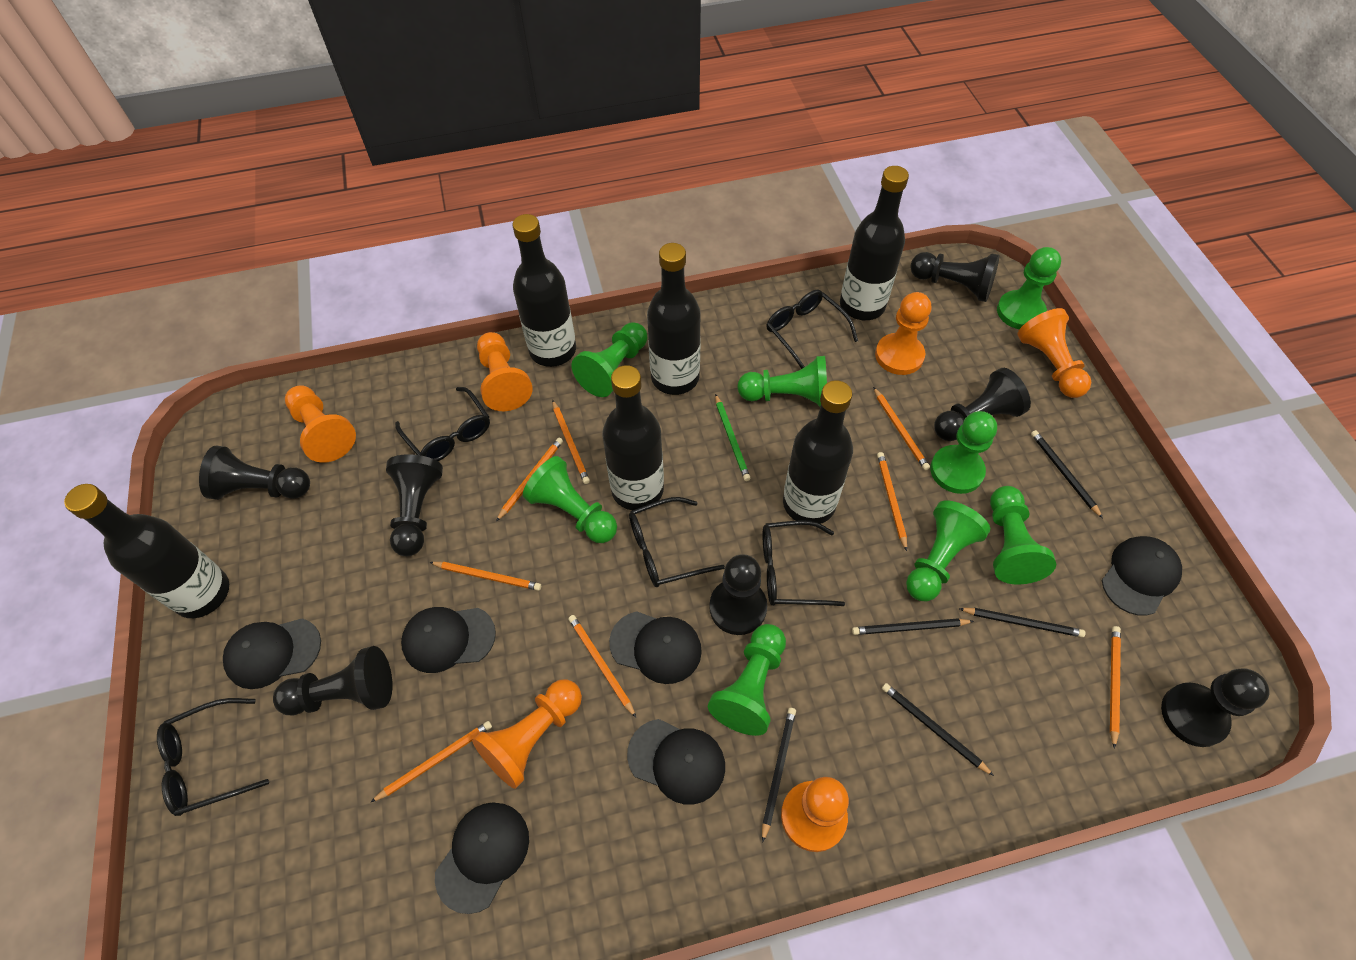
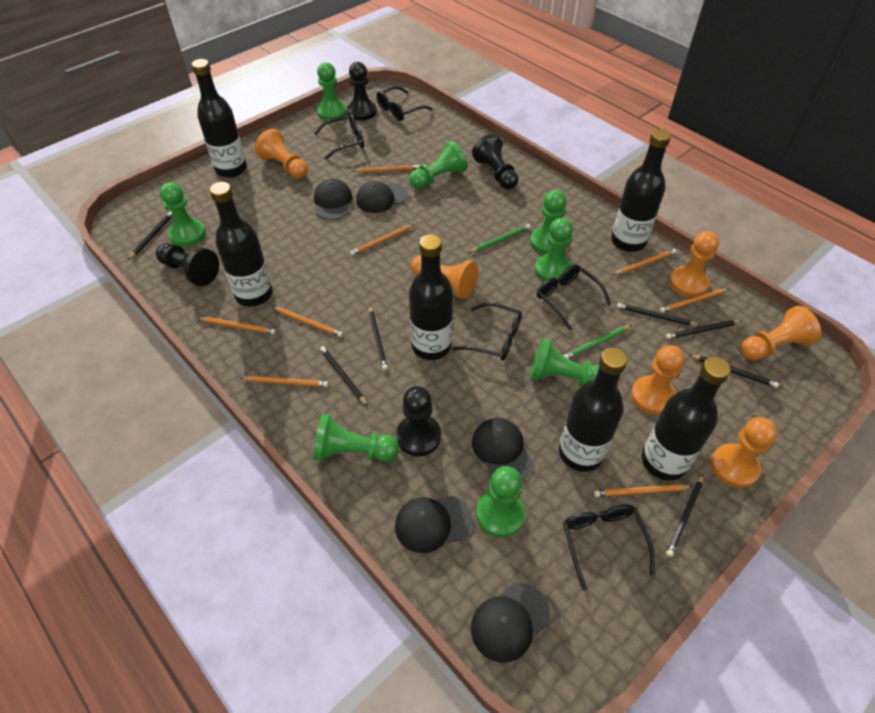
black cap: [223,618,321,689] [401,607,496,673] [435,802,529,914] [609,611,702,684] [627,719,725,805] [1102,536,1182,616] = 6 -> [314,179,352,220] [356,181,408,213] [395,496,472,553] [471,583,550,663] [472,418,533,480] = 5
black pawn: [199,445,310,500] [273,646,392,715] [386,454,443,556] [709,554,767,635] [910,252,1000,302] [934,368,1031,441] [1161,668,1269,747] = 7 -> [156,243,219,286] [347,62,377,121] [396,386,441,456] [472,134,519,189] = 4
black pencil: [762,708,796,843] [852,618,974,635] [882,683,994,776] [959,608,1085,637] [1031,430,1103,518] = 5 -> [128,211,172,260] [320,346,367,406] [369,306,388,370] [617,303,701,326] [666,320,742,339] [667,474,704,557] [689,354,779,388] = 7
green pencil: [715,394,751,481] = 1 -> [468,224,530,253] [563,325,632,359] = 2

